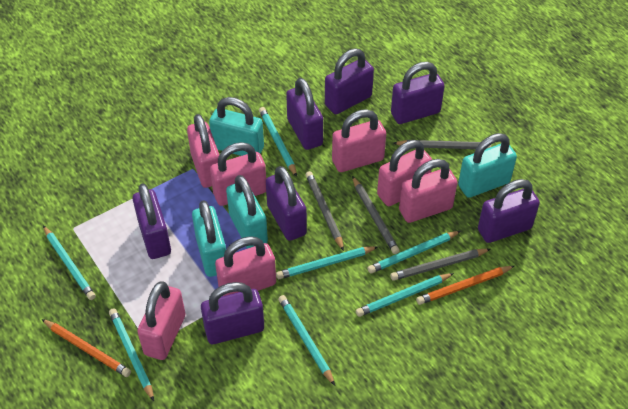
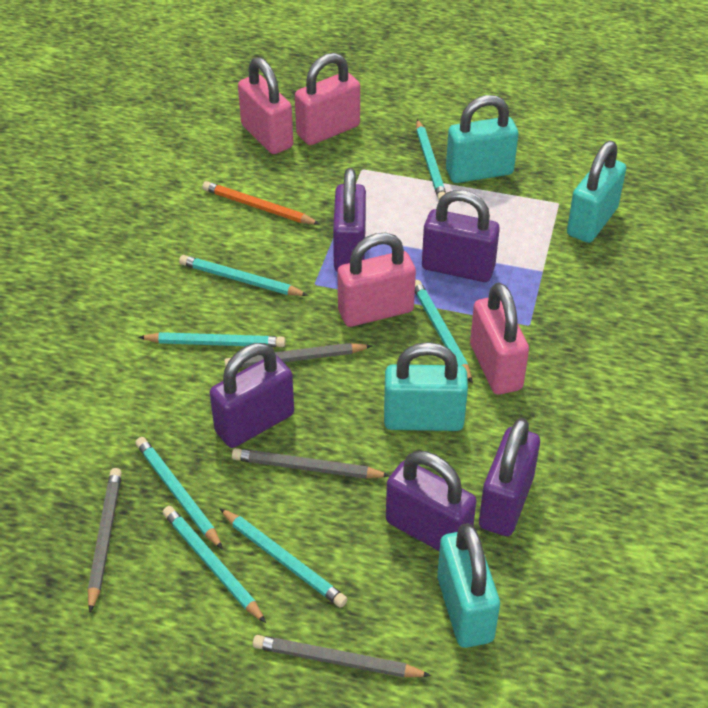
orange pencil: [41,319,131,377] [416,266,514,305] = 2 -> [202,181,320,224] = 1
pink padlock: [137,281,186,360] [187,114,219,188] [210,142,266,206] [215,236,276,296] [332,109,386,172] [377,140,432,206] [399,159,457,223] = 7 -> [238,57,293,154] [295,53,360,145] [337,233,416,327] [470,283,529,395] = 4
purple padlock: [133,183,171,259] [201,282,264,344] [266,166,307,241] [286,78,323,150] [325,49,374,114] [391,62,445,124] [478,179,540,243] = 7 -> [210,343,294,448] [333,168,366,272] [386,451,477,551] [422,190,500,282] [479,418,540,536] = 5

